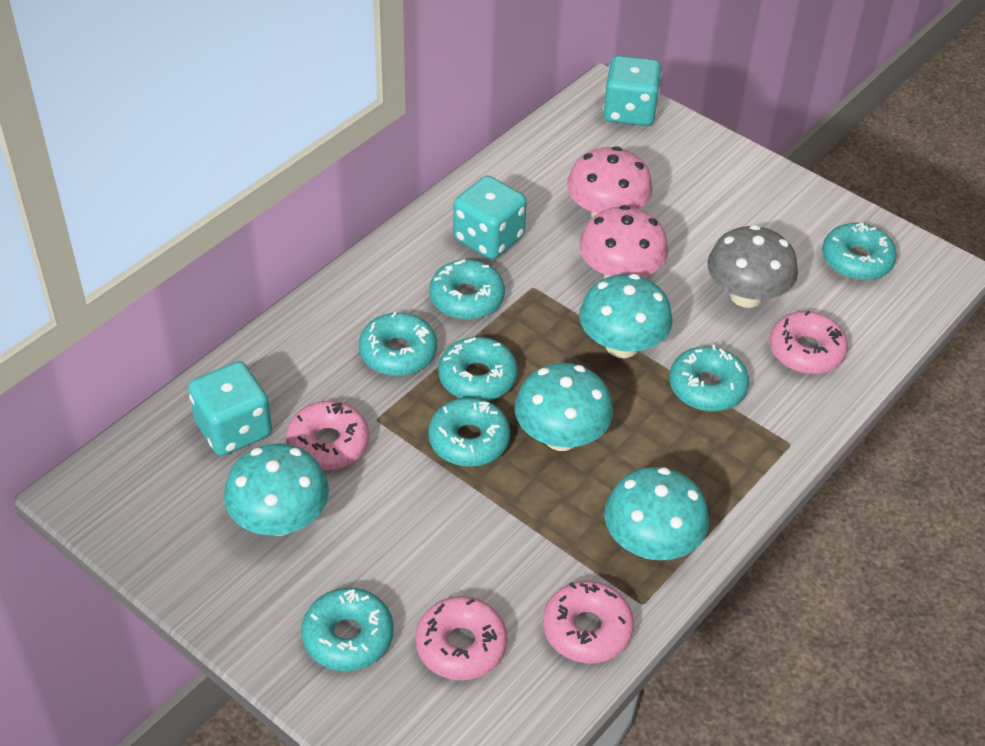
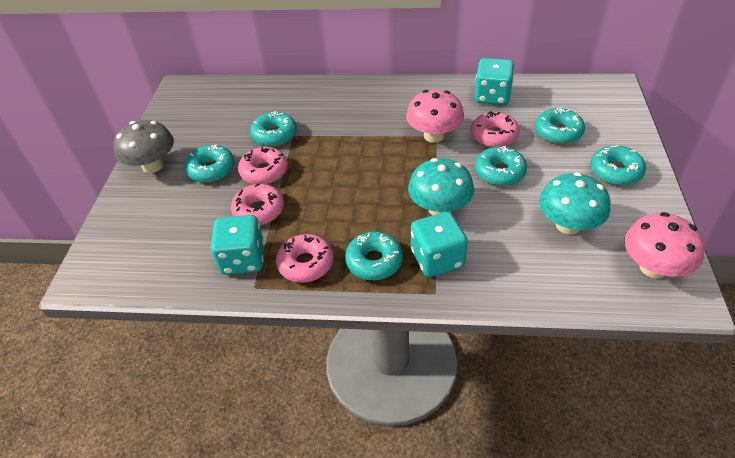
turquoise donut: [301,588,394,671] [359,312,437,376] [428,398,511,467] [430,260,505,320] [438,337,517,401] [669,345,749,412] [822,223,897,280] = 7 -> [185,145,235,183] [250,111,297,147] [345,232,403,280] [475,146,527,186] [535,107,585,144] [591,145,646,185] = 6
turquoise mushroom: [224,444,329,536] [515,363,613,451] [579,274,673,358] [604,467,709,560] = 4 -> [408,158,474,216] [539,172,610,235] = 2

